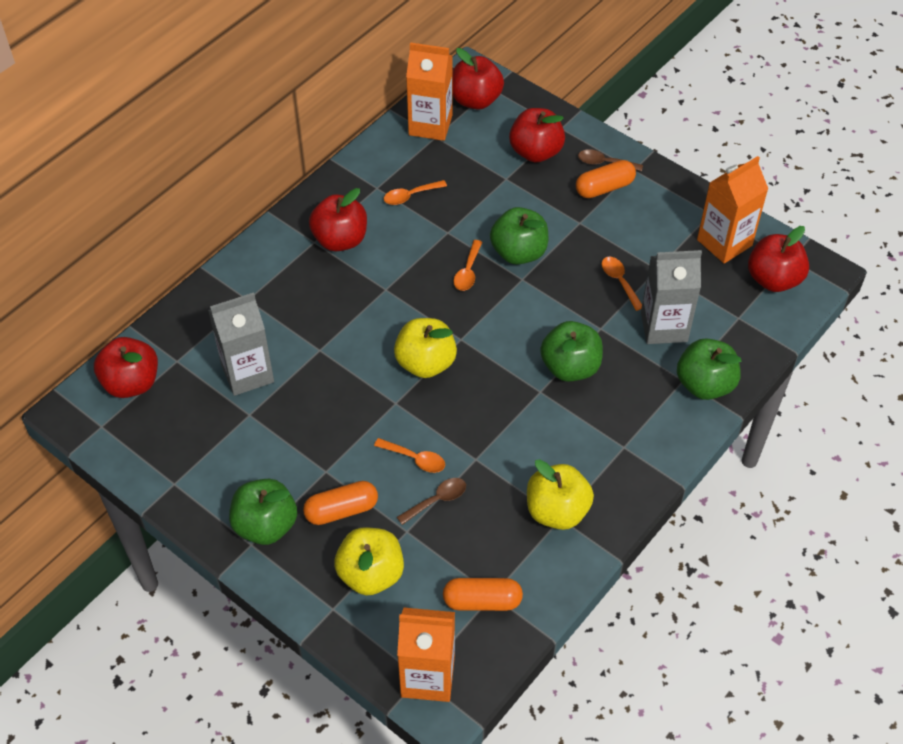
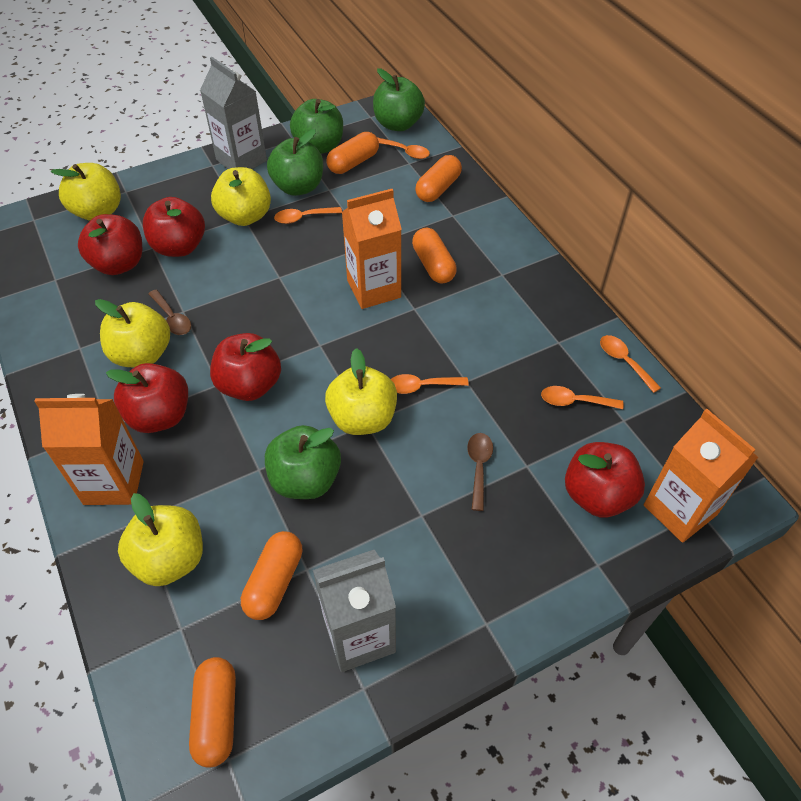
orange capsule: [303,481,378,525] [443,578,523,611] [576,160,636,198] = 3 -> [189,657,236,767] [241,531,302,620] [326,132,379,174] [412,228,457,283] [415,155,462,202] = 5
orange spoon: [374,438,445,473] [384,180,447,205] [454,240,482,291] [602,256,642,311] = 4 -> [274,207,342,224] [377,137,430,159] [391,374,469,394] [541,386,623,409] [600,335,661,393] = 5
yellow apple: [334,527,404,595] [394,318,457,378] [527,460,594,530] = 3 -> [51,163,121,221] [95,299,170,367] [118,493,203,586] [211,167,271,226] [325,348,397,435] = 5

